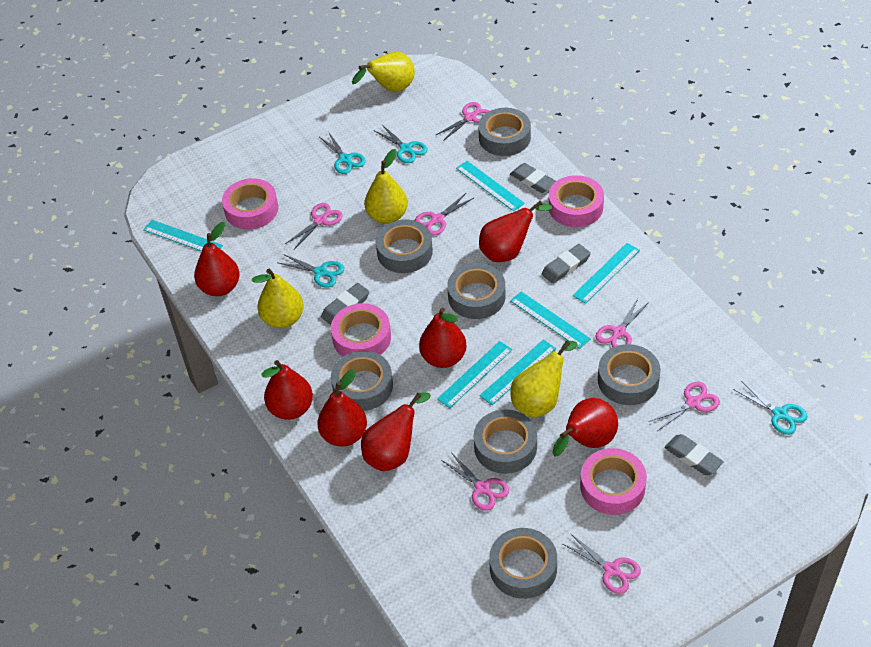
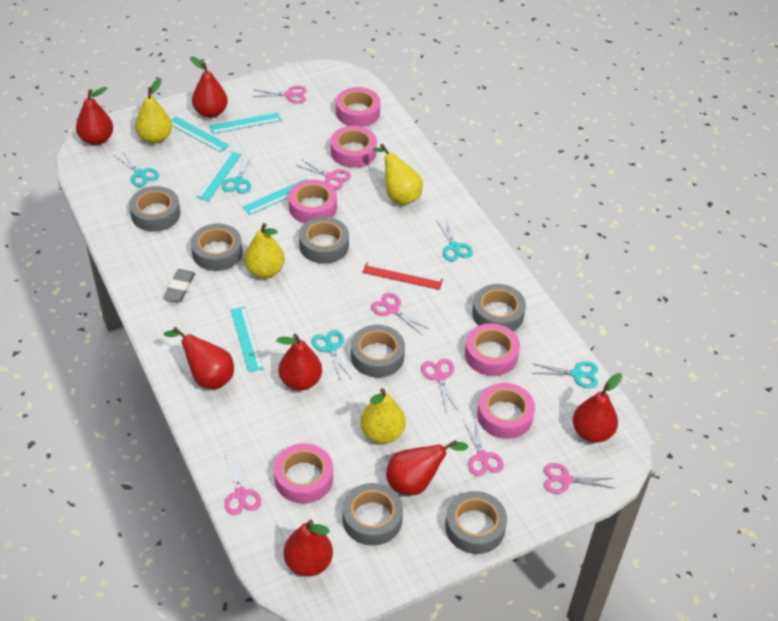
grey eraser: [321,283,369,325] [510,163,556,193] [542,244,591,284] [664,434,724,475] = 4 -> [164,269,195,302] = 1
pink tape: [222,178,278,230] [331,303,391,356] [549,175,604,227] [580,448,647,515] = 4 -> [274,443,333,504] [289,180,337,223] [331,126,377,168] [336,87,380,127] [465,323,520,376] [477,383,535,439] = 6
red ruler: none = 0 -> [362,262,443,290] = 1
turquoise ruler: [143,220,223,251] [437,341,512,408] [456,161,525,211] [479,339,556,405] [510,291,591,349] [573,243,640,304] = 6 -> [171,116,229,152] [196,151,241,201] [209,112,281,134] [231,307,264,372] [243,178,308,215] = 5
turquoise scissors: [279,254,344,288] [320,133,366,174] [374,125,427,163] [733,381,807,435] = 4 -> [115,152,159,187] [222,154,252,194] [312,330,351,381] [436,219,473,261] [532,361,598,388] = 5

